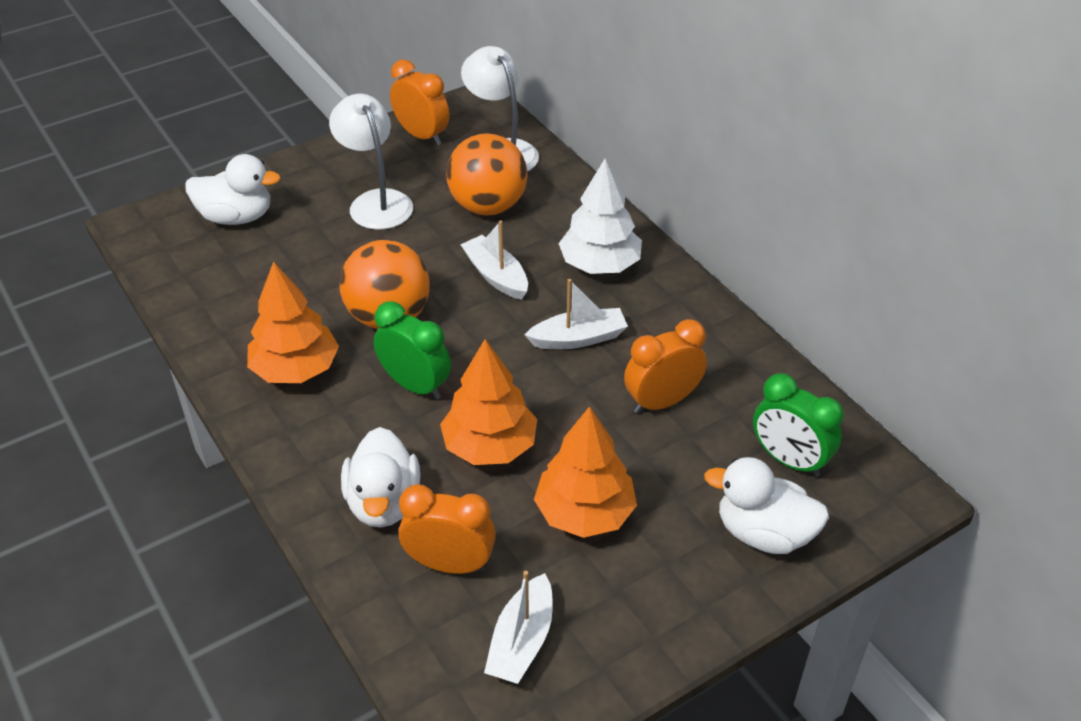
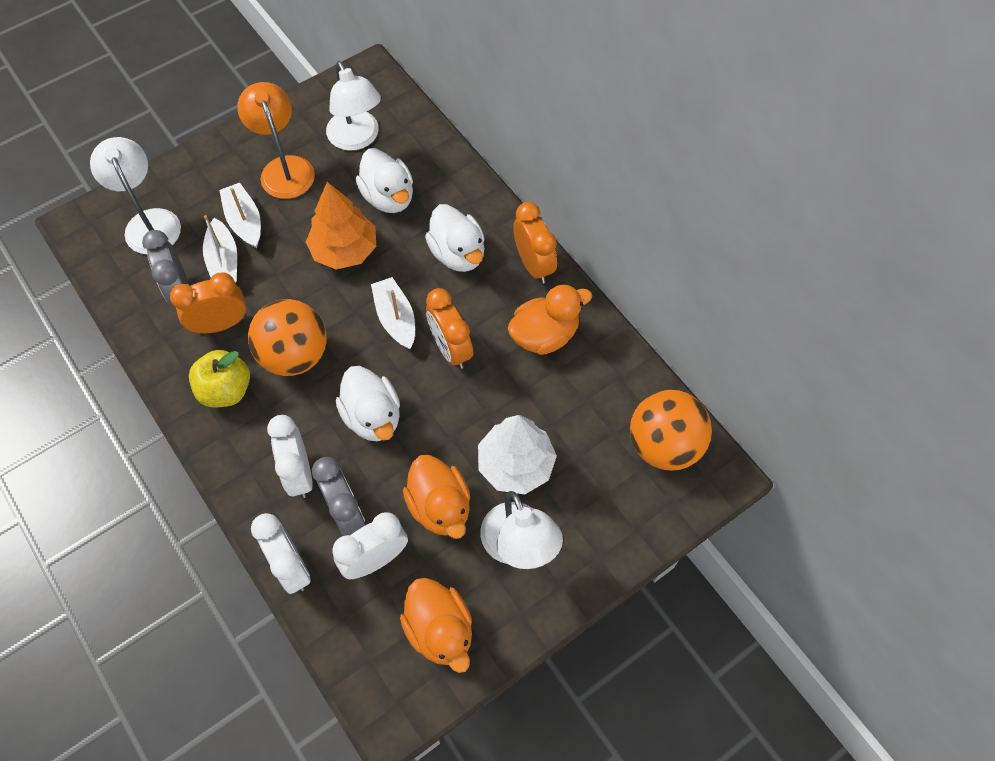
green clock: [373,301,451,400] [753,373,844,477] = 2 -> none = 0
grey clock: none = 0 -> [142,230,189,307] [312,457,365,536] = 2
orange duck: none = 0 -> [400,578,472,673] [403,455,470,539] [507,284,592,355] = 3
orange lamp: none = 0 -> [237,82,315,199] = 1
orange tree: [247,261,339,383] [440,339,537,465] [534,406,637,538] = 3 -> [306,182,376,270] = 1
white clock: none = 0 -> [251,513,311,594] [267,415,313,498] [332,512,408,579] = 3
white lamp: [329,94,413,230] [461,46,539,172] = 2 -> [90,137,181,254] [326,61,381,151] [481,491,563,569] = 3
yellow apple: none = 0 -> [189,350,250,407] = 1

